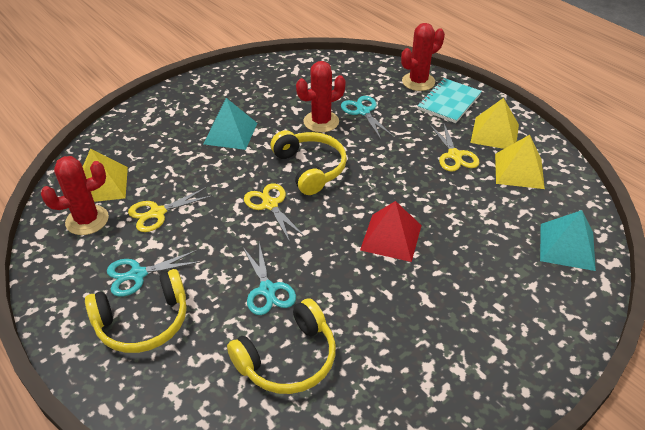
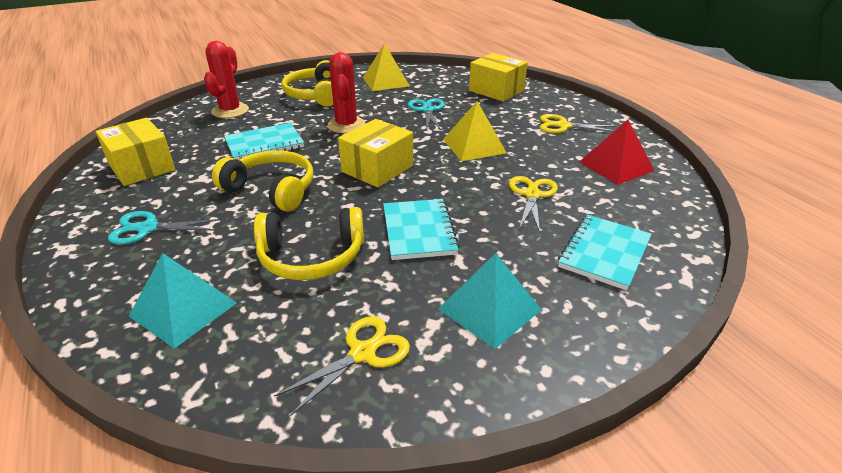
red cactus: [41,156,109,235] [296,61,346,133] [401,23,445,91] = 3 -> [204,41,249,118] [327,52,365,133] = 2
turquoise notebook: [417,78,482,123] = 1 -> [224,123,304,160] [383,199,460,260] [558,215,652,290] = 3
turquoise scissors: [107,250,201,297] [242,243,296,315] [341,96,394,139] = 3 -> [108,211,222,244] [408,98,445,131] = 2
yellow box: none = 0 -> [96,118,175,186] [338,119,413,188] [469,53,528,101] = 3
yellow pyramid: [83,148,128,202] [470,98,519,149] [495,135,545,189] = 3 -> [363,43,410,91] [443,101,507,161] = 2

